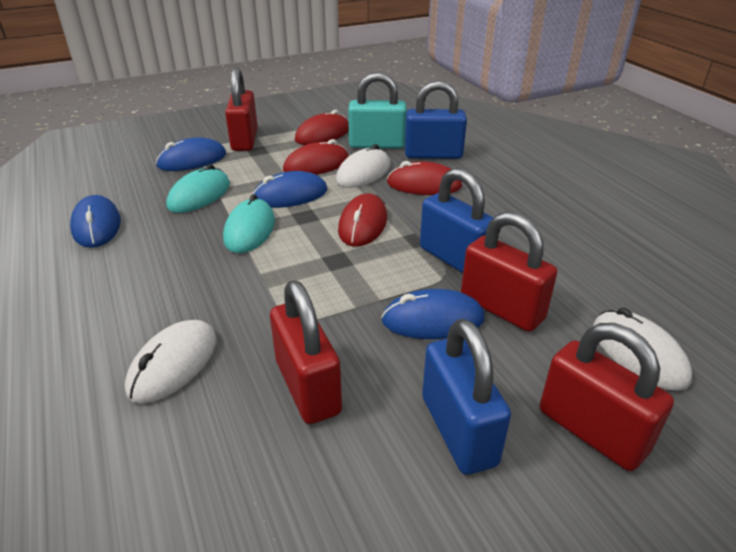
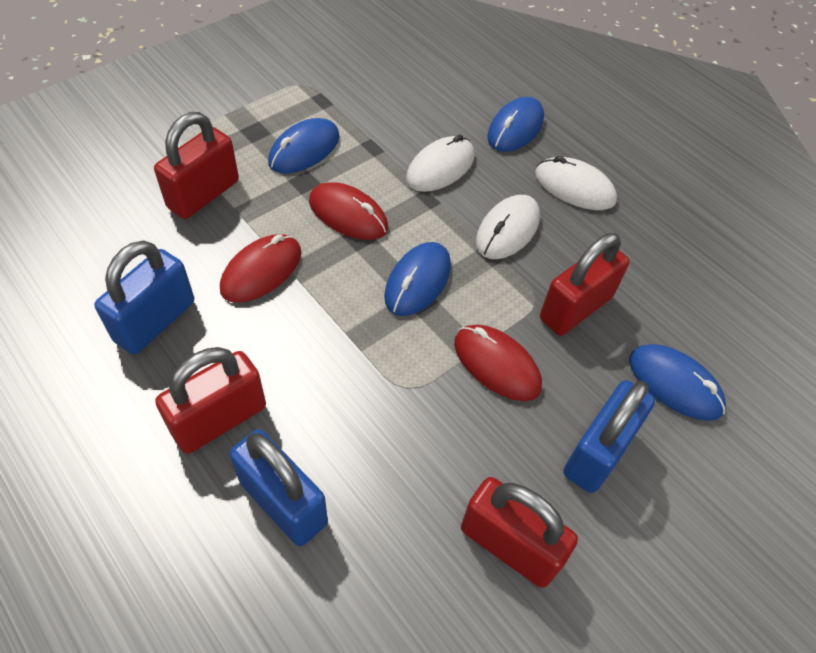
red mouse: [283,139,349,175] [295,110,349,145] [338,194,387,247] [387,161,462,195] = 4 -> [220,234,301,302] [309,182,388,240] [454,325,542,401] = 3
turquoise mouse: [166,164,230,213] [223,194,275,253] = 2 -> none = 0
turquoise padlock: [348,72,407,149] = 1 -> none = 0

